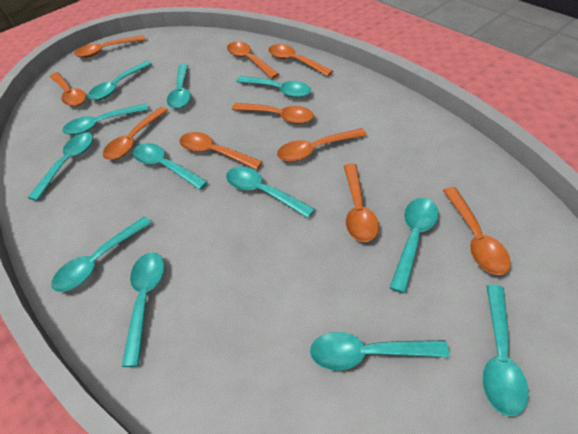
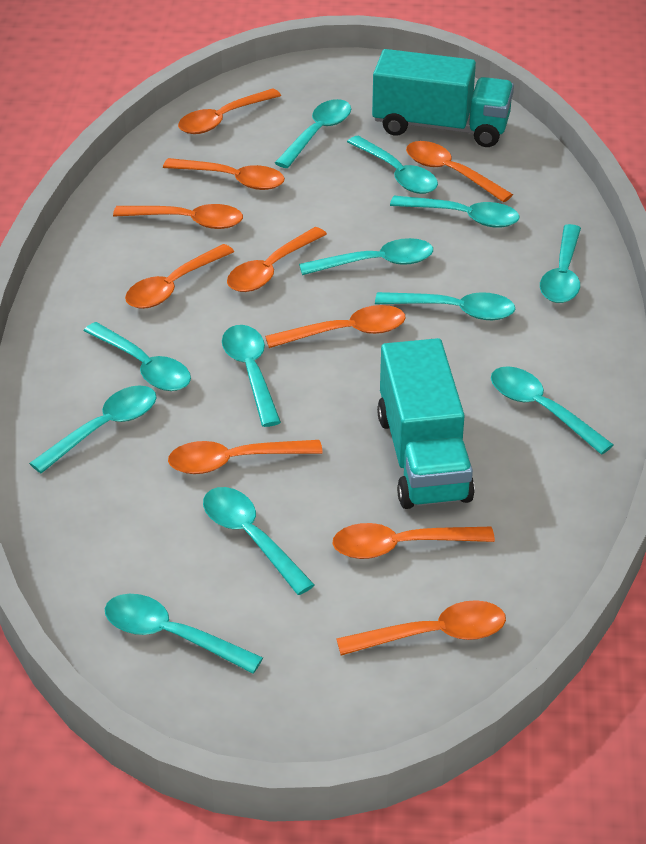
turquoise truck: none = 0 -> [372,49,514,147] [377,338,475,509] = 2

